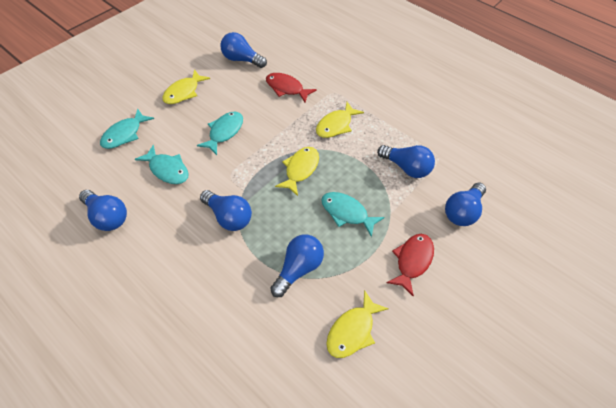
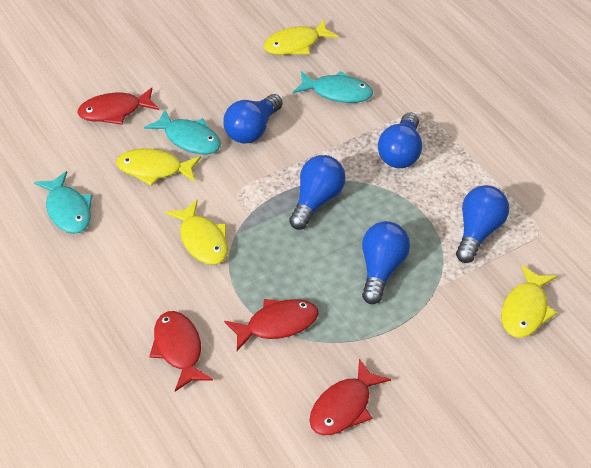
blue light bulb: [79,190,127,231] [200,190,252,231] [220,32,267,68] [270,234,324,297] [377,145,435,178] [445,183,486,226] = 6 -> [223,94,283,144] [289,155,346,230] [362,221,410,304] [378,112,422,168] [456,185,509,263] = 5
red fish: [266,73,317,102] [386,234,434,297] = 2 -> [77,87,159,125] [149,311,213,392] [224,299,319,351] [309,359,391,435] = 4
turquoise fish: [100,108,154,149] [135,145,189,184] [197,111,243,155] [321,192,385,237] = 4 -> [34,171,93,234] [144,109,221,154] [293,71,373,103] = 3

